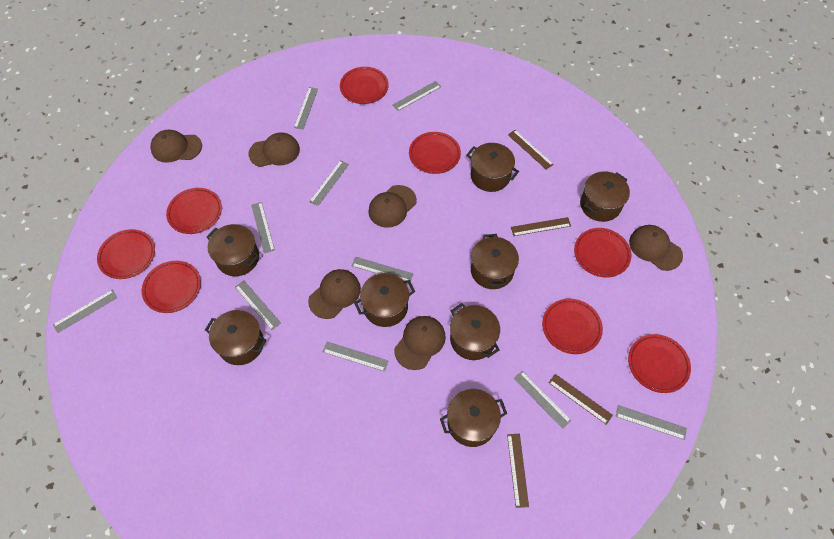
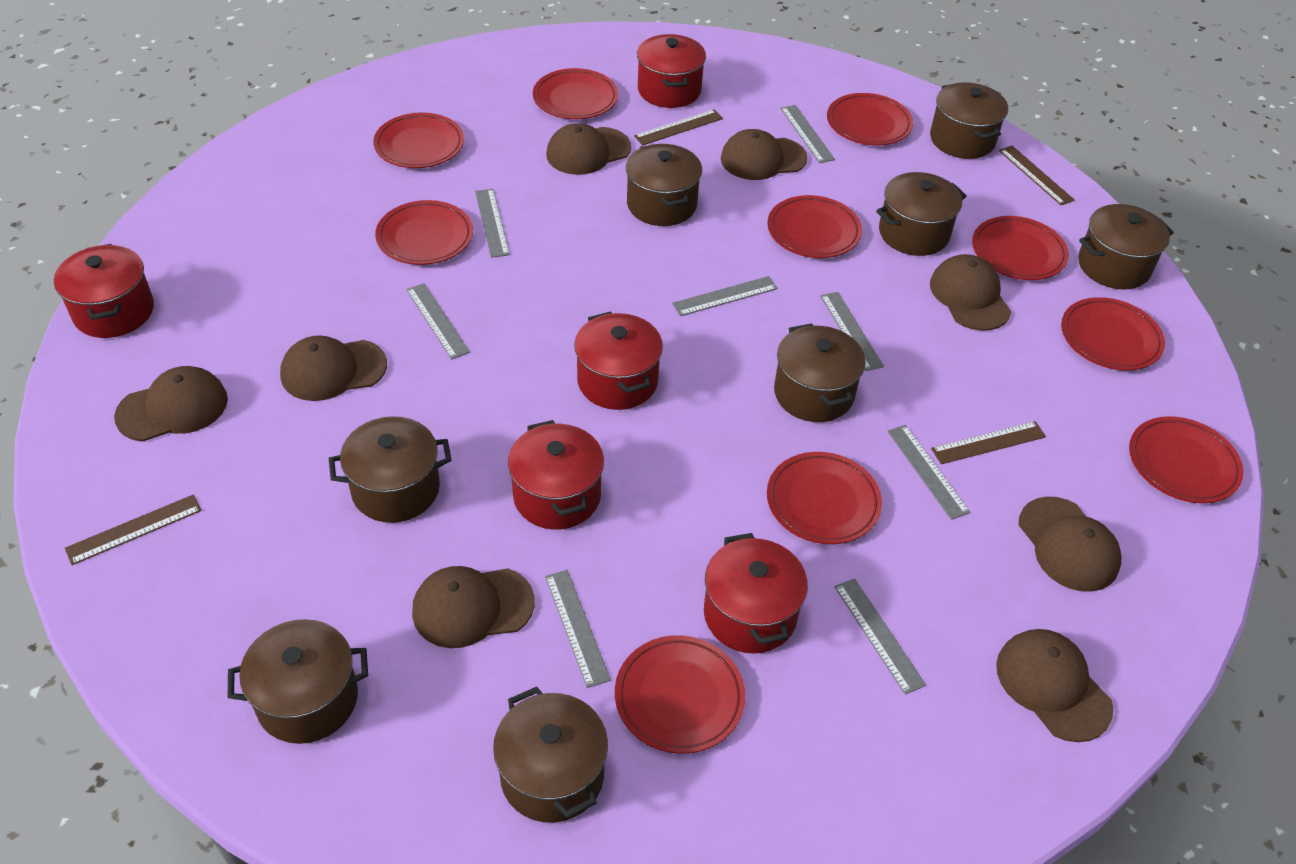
brown cap: [150,130,202,163] [249,132,300,167] [308,269,361,319] [369,185,417,228] [394,316,446,370] [629,225,683,271] = 6 -> [114,366,228,442] [280,335,387,401] [412,566,535,648] [546,123,631,175] [721,129,808,180] [930,254,1011,331] [996,629,1113,742] [1019,497,1121,592] = 8
grey ruler: [53,290,117,333] [235,281,281,330] [251,202,275,253] [294,87,318,129] [309,160,349,206] [323,342,388,372] [352,257,413,282] [393,81,441,111] [514,371,571,429] [616,405,687,440] = 10 -> [406,283,470,359] [475,189,510,258] [545,570,611,688] [672,276,777,316] [780,105,835,163] [820,292,884,371] [834,578,926,695] [888,425,970,520] = 8
red plate: [97,229,155,279] [142,261,201,313] [166,188,222,234] [340,67,389,104] [409,132,461,174] [542,299,603,354] [574,228,631,277] [628,334,691,393] = 8 -> [373,113,464,168] [375,200,473,265] [533,68,618,119] [615,635,745,754] [767,195,862,258] [767,452,882,544] [827,93,913,145] [972,216,1069,280] [1061,297,1165,371] [1129,416,1243,503] = 10
red pot: none = 0 -> [54,244,154,338] [508,420,604,530] [574,311,663,410] [637,34,706,108] [704,533,808,654] = 5

